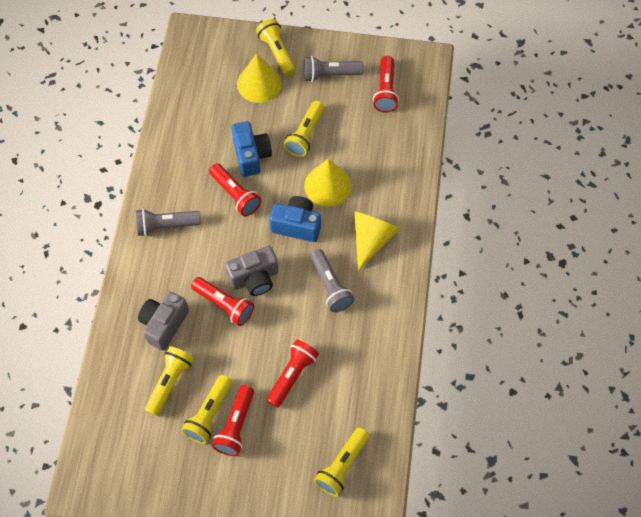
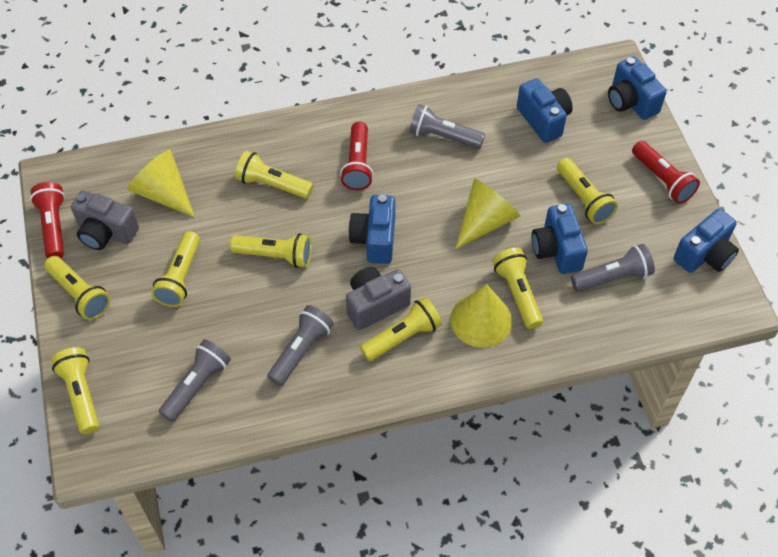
blue camera: [231,121,272,177] [269,196,321,242] = 2 -> [349,195,395,264] [517,78,573,143] [532,203,588,274] [608,56,667,120] [674,209,739,273] = 5
grey flashlight: [136,209,201,236] [304,56,364,82] [310,249,354,312] = 3 -> [159,339,231,422] [267,305,334,386] [409,104,485,149] [571,244,655,292] = 4
red flashlight: [191,277,254,326] [209,163,261,216] [212,385,254,456] [266,340,319,408] [373,56,399,112] = 5 -> [30,182,65,258] [340,122,373,190] [632,141,700,204] = 3
yellow flashlight: [145,346,194,416] [181,375,232,444] [256,19,296,76] [284,101,324,157] [314,428,369,497] = 5 -> [44,256,110,320] [51,347,99,434] [151,231,200,307] [230,233,312,268] [235,151,313,199] [360,297,442,361] [492,248,543,329] [557,158,618,224] = 8

